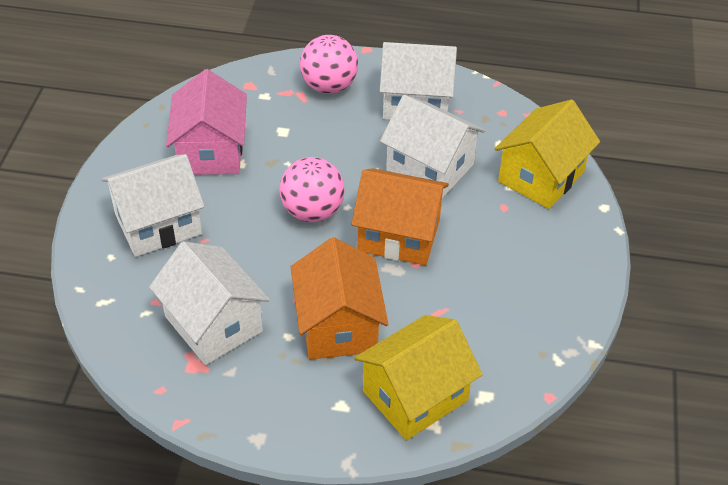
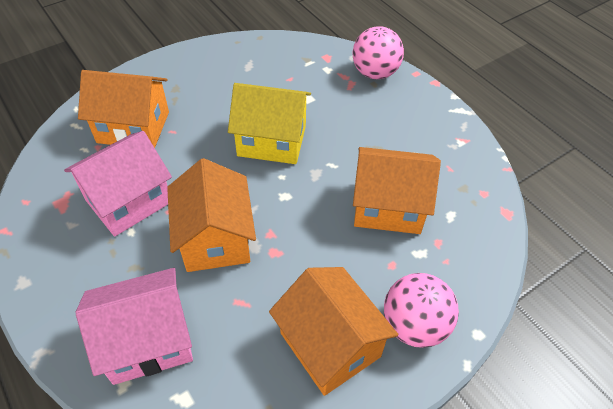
orange house: [291,237,388,360] [351,168,449,265] = 2 -> [78,70,169,148] [167,158,256,272] [269,267,398,396] [353,147,441,234] = 4
pink house: [166,69,247,175] = 1 -> [64,131,172,237] [75,268,193,385] = 2
white house: [101,154,205,257] [149,241,270,365] [380,42,457,120] [380,95,485,198] = 4 -> none = 0
yellow house: [354,315,483,440] [494,99,600,209] = 2 -> [228,83,311,164] = 1

